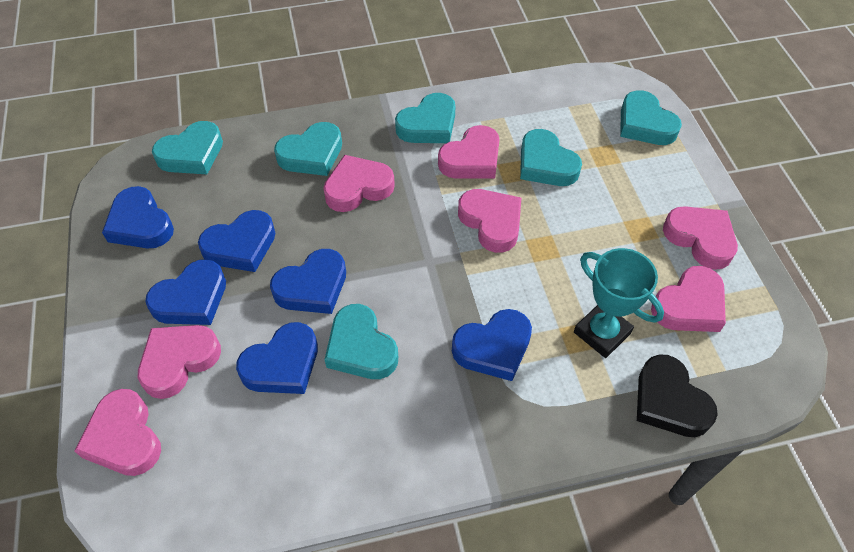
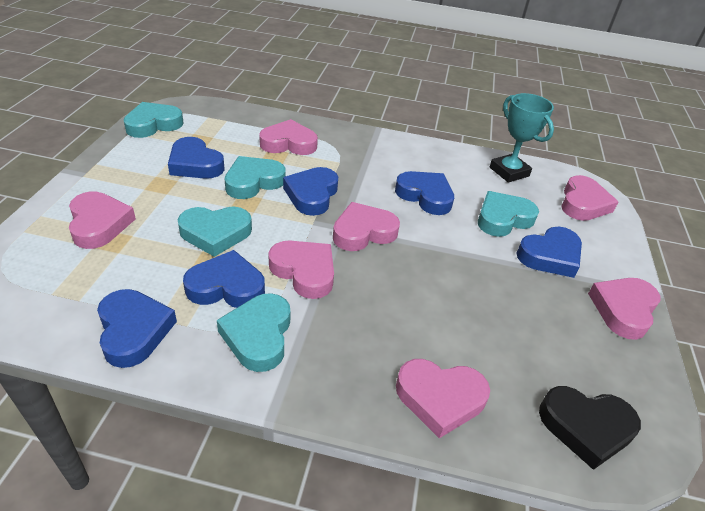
turquoise heart: [152,121,223,174] [274,122,342,176] [324,304,398,379] [395,93,456,143] [520,129,582,186] [620,90,682,145] = 6 -> [123,102,184,138] [177,207,252,257] [217,293,290,372] [225,156,285,199] [478,191,539,237] = 5

